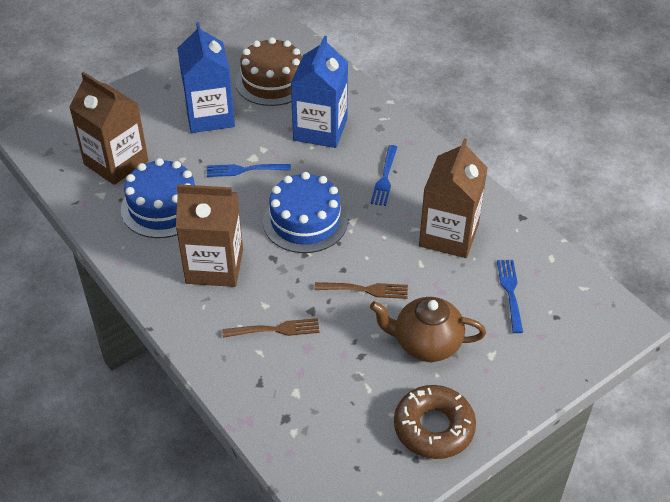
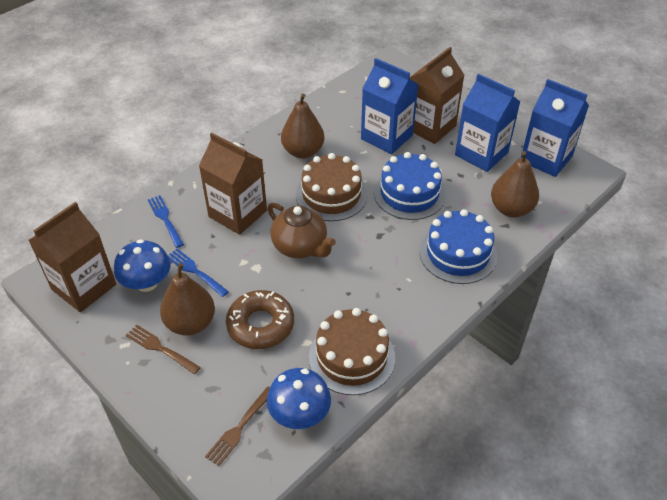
blue carton: [177,22,235,133] [291,36,348,148] = 2 -> [361,58,419,154] [455,74,520,172] [521,79,589,177] = 3
blue fork: [207,164,291,177] [371,145,397,206] [497,260,523,333] = 3 -> [148,195,184,248] [168,249,229,297] = 2
blue mushroom: none = 0 -> [114,239,170,292] [267,368,331,429] = 2
brown cake: [235,37,302,106] = 1 -> [296,153,368,221] [309,308,395,395] = 2
brown pear: none = 0 -> [160,263,215,336] [281,93,324,158] [491,151,539,217] = 3

